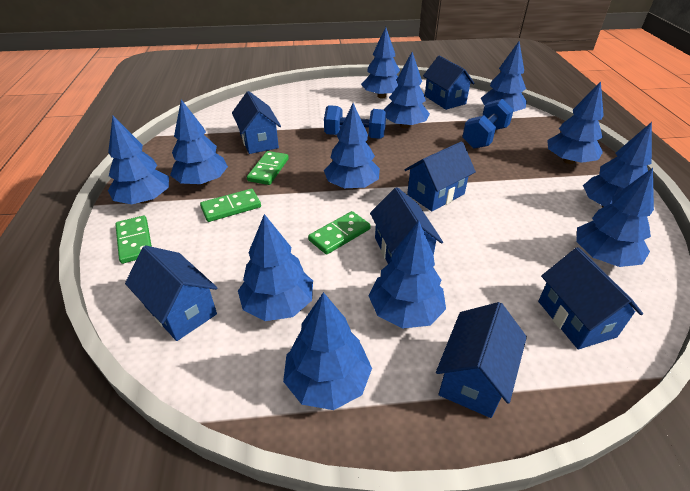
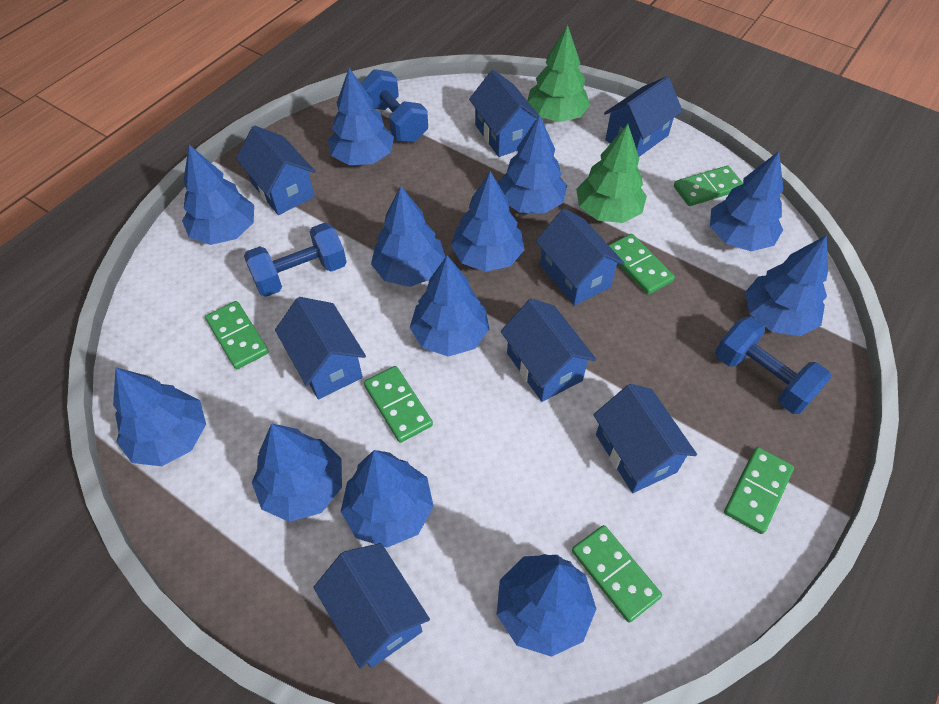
blue dumbbell: [324,105,386,139] [462,99,514,149] = 2 -> [244,223,346,297] [361,69,428,142] [715,316,831,414] = 3
blue house: [125,245,217,341] [232,91,281,154] [370,187,443,264] [405,141,476,211] [423,56,475,110] [436,302,527,418] [538,247,643,349] = 7 -> [236,125,315,215] [275,297,366,400] [313,543,430,669] [469,70,542,157] [501,299,597,402] [536,209,625,306] [593,384,697,493] [604,76,683,157] = 8
green domino: [115,216,152,264] [200,189,261,222] [247,151,289,185] [308,211,371,255] = 4 -> [205,301,269,369] [364,366,433,443] [572,525,662,623] [609,234,675,295] [674,166,743,206] [724,447,794,534] = 6
green tree: none = 0 -> [527,25,590,122] [576,124,647,223] = 2

